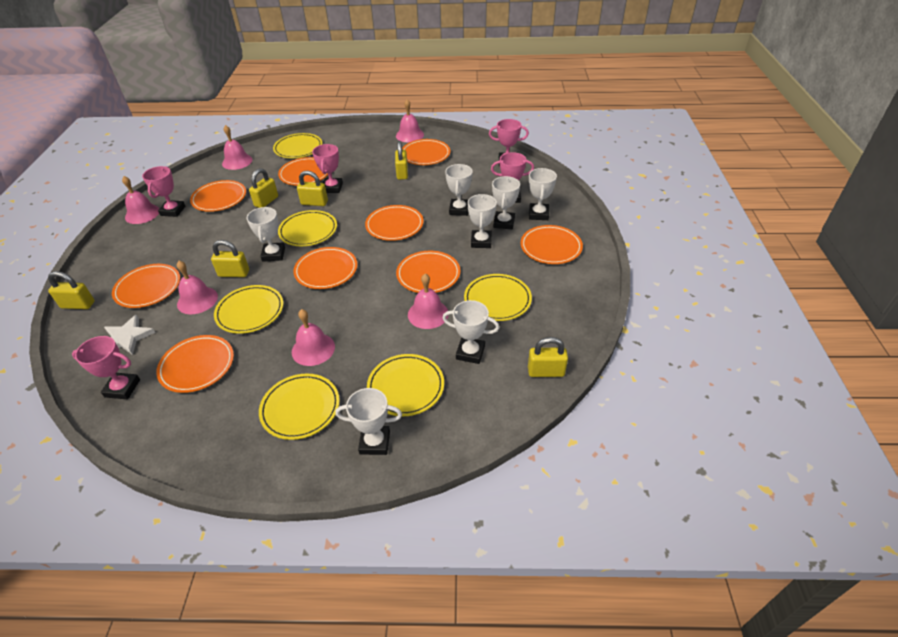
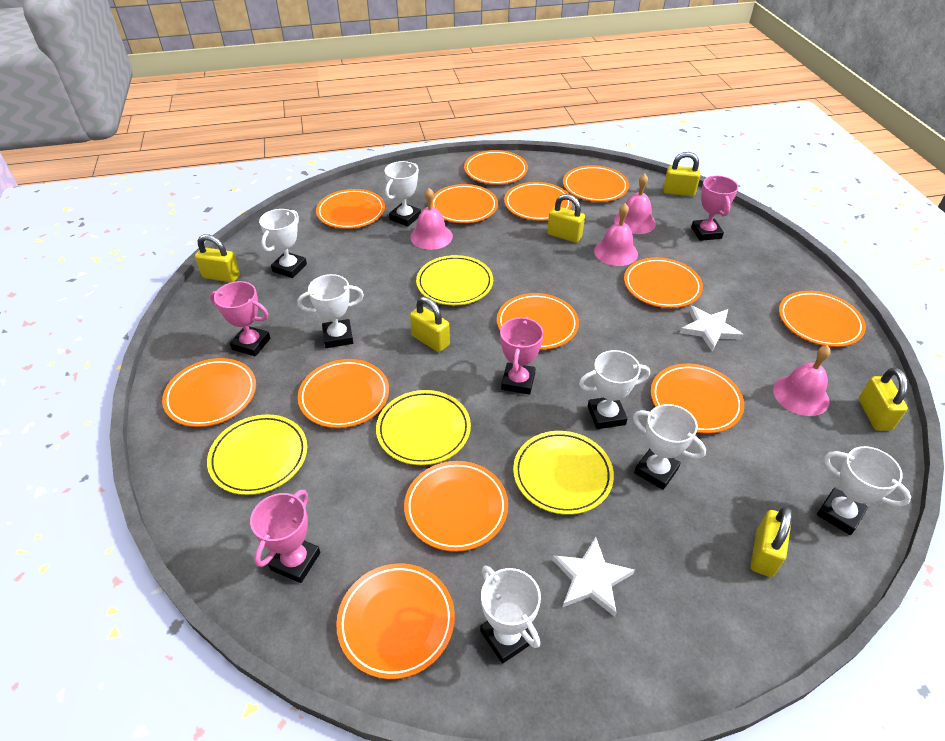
orange plate: [112,264,180,308] [156,335,234,393] [190,180,246,212] [278,157,328,186] [293,247,357,289] [365,205,424,241] [396,251,461,293] [402,139,450,165] [521,225,583,264] = 9 -> [162,358,256,427] [298,359,389,428] [316,189,385,229] [336,563,455,679] [404,461,508,552] [432,184,498,223] [464,150,528,185] [497,293,579,350] [504,182,572,221] [563,165,629,202] [624,258,703,308] [651,364,744,434] [779,291,866,347] = 13
pink bell: [122,176,159,224] [177,261,218,314] [222,125,252,170] [292,309,335,366] [396,100,424,142] [408,274,448,329] = 6 -> [410,188,453,250] [594,203,638,266] [614,174,656,234] [773,345,831,416] = 4
pink trophy: [72,336,140,399] [142,166,185,217] [312,144,343,193] [489,119,529,166] [491,152,534,203] = 5 -> [210,281,270,356] [250,490,320,583] [500,316,544,395] [691,176,739,241] = 4
white star: [104,315,155,355] = 1 -> [552,537,635,617] [680,306,744,351] = 2
yellow plate: [214,285,283,334] [259,374,340,440] [273,133,322,158] [278,210,337,246] [367,354,444,416] [464,274,532,321] = 6 -> [207,415,307,495] [376,390,471,465] [416,255,493,305] [513,431,614,515] = 4

